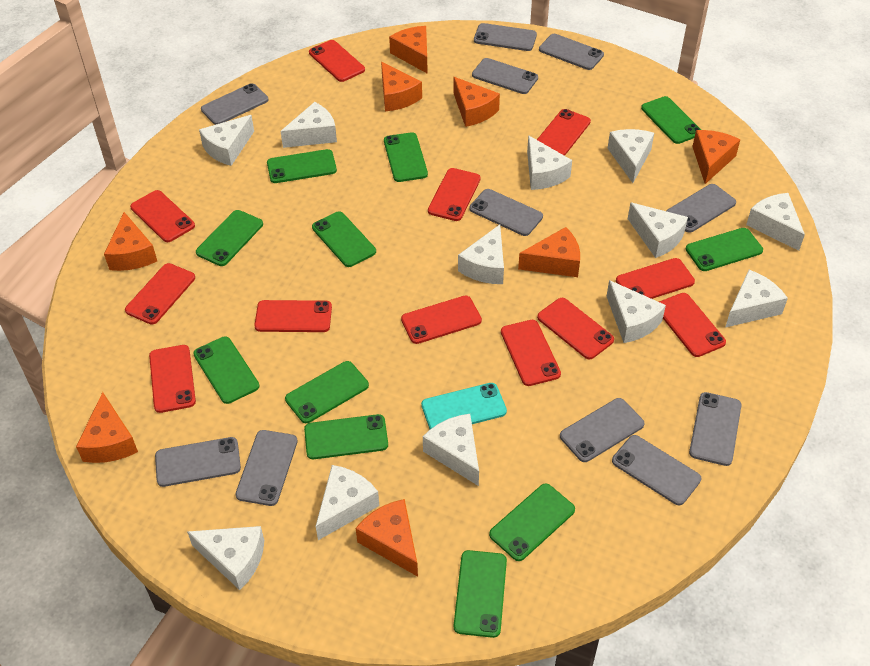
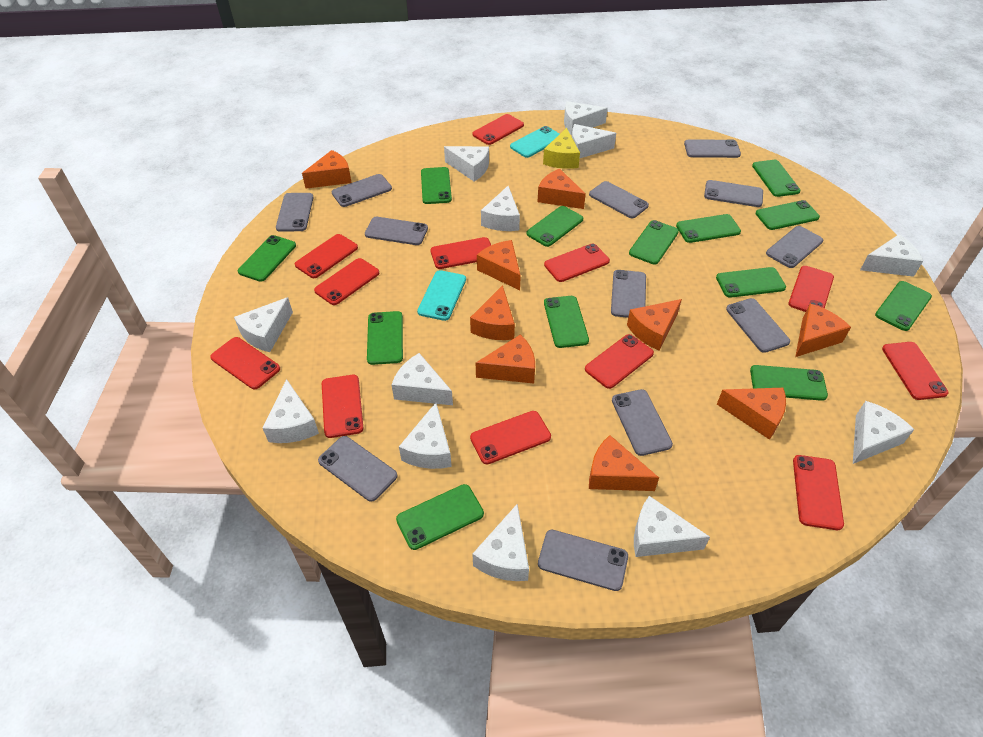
green phone: [193,336,260,404] [196,210,263,266] [267,149,337,183] [285,361,369,423] [304,414,388,459] [312,211,376,267] [384,132,428,182] [454,550,507,638] [489,484,575,561] [641,96,701,144] [686,228,763,271] = 11 -> [238,235,296,282] [367,311,403,365] [396,484,484,550] [421,167,452,204] [526,206,583,247] [544,296,589,348] [629,220,679,264] [676,214,741,243] [716,267,786,298] [750,365,828,401] [752,160,801,197] [756,200,820,230] [875,281,932,331] = 13
grey phone: [155,437,241,487] [201,83,269,125] [235,430,298,506] [469,189,543,236] [472,58,538,94] [474,23,537,51] [539,34,604,70] [560,398,645,462] [612,435,701,505] [667,184,736,233] [689,392,741,466] = 11 -> [276,193,314,232] [318,436,398,502] [332,174,392,207] [365,217,428,245] [538,530,628,591] [589,181,649,218] [611,270,646,318] [612,389,673,456] [684,139,741,158] [704,180,763,207] [726,298,790,353] [766,226,823,268] = 12
orange cheese: [76,392,138,463] [104,212,157,271] [356,499,418,577] [381,62,422,111] [389,26,428,74] [453,77,500,127] [518,227,580,277] [692,130,740,184] = 8 -> [302,150,352,189] [470,285,515,340] [476,334,535,383] [477,240,521,290] [537,169,586,209] [589,435,659,491] [627,299,682,351] [717,388,786,440] [795,304,851,357] = 9
turquoise phone: [421,383,507,429] = 1 -> [417,270,466,321] [510,126,560,158] = 2
yellow cheese: none = 0 -> [543,128,580,169] = 1

